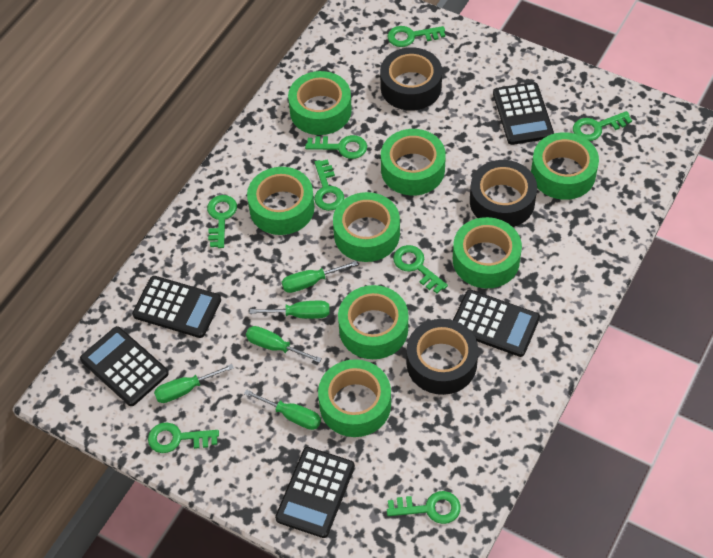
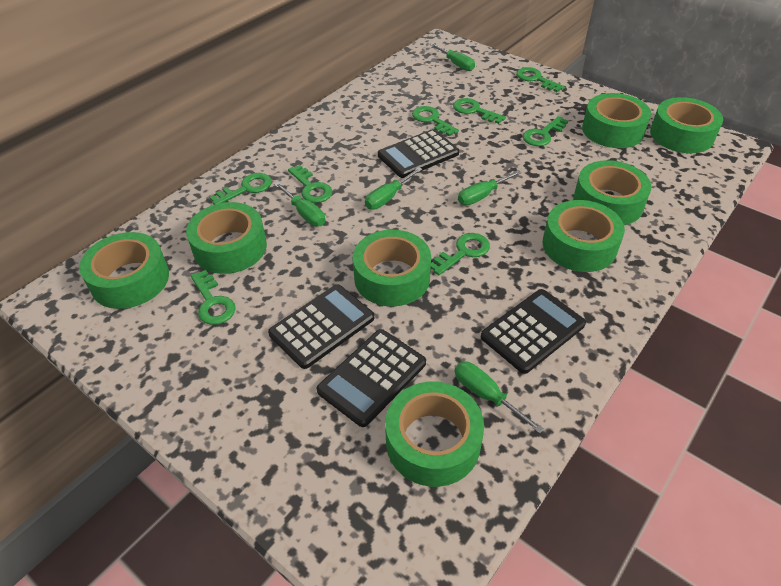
black calculator: [80,326,169,406] [132,276,221,338] [275,447,355,538] [453,290,540,357] [493,82,554,145] = 5 -> [268,285,374,369] [317,329,426,427] [378,129,459,178] [481,289,586,374] = 4
black tape: [380,48,442,111] [407,319,478,395] [470,160,537,227] = 3 -> none = 0

